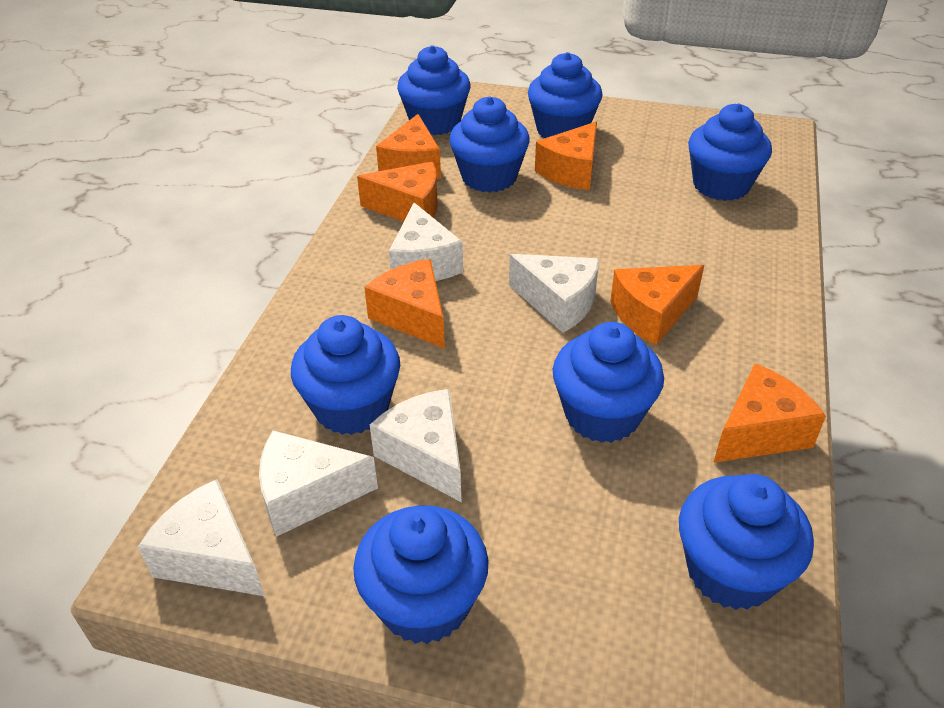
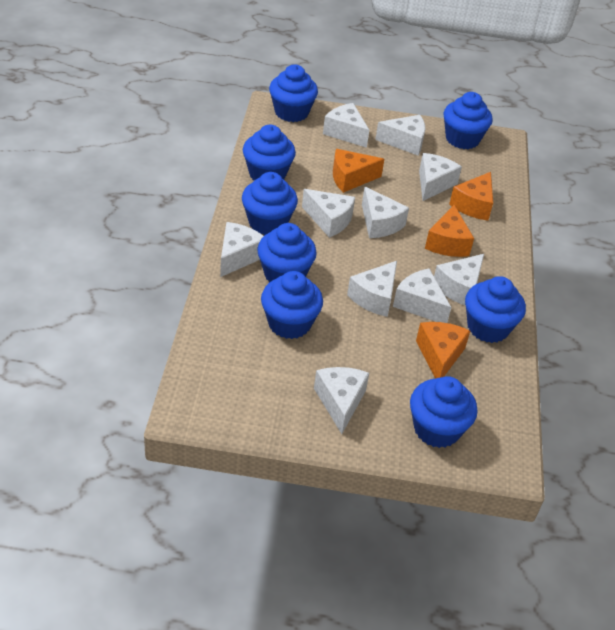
orange cheese: [357,162,438,222] [364,259,445,349] [376,114,441,179] [535,122,597,190] [610,265,704,345] [713,364,826,463] = 6 -> [333,149,384,193] [416,322,470,379] [425,205,474,257] [449,172,493,221] = 4
white cheese: [138,479,265,596] [259,430,378,537] [370,389,461,502] [389,203,463,281] [509,254,599,333] = 5 -> [220,222,264,277] [302,189,355,238] [314,367,369,434] [323,103,369,148] [347,261,397,317] [362,187,409,238] [375,115,425,155] [393,268,451,323] [419,153,462,201] [434,254,484,306] = 10

